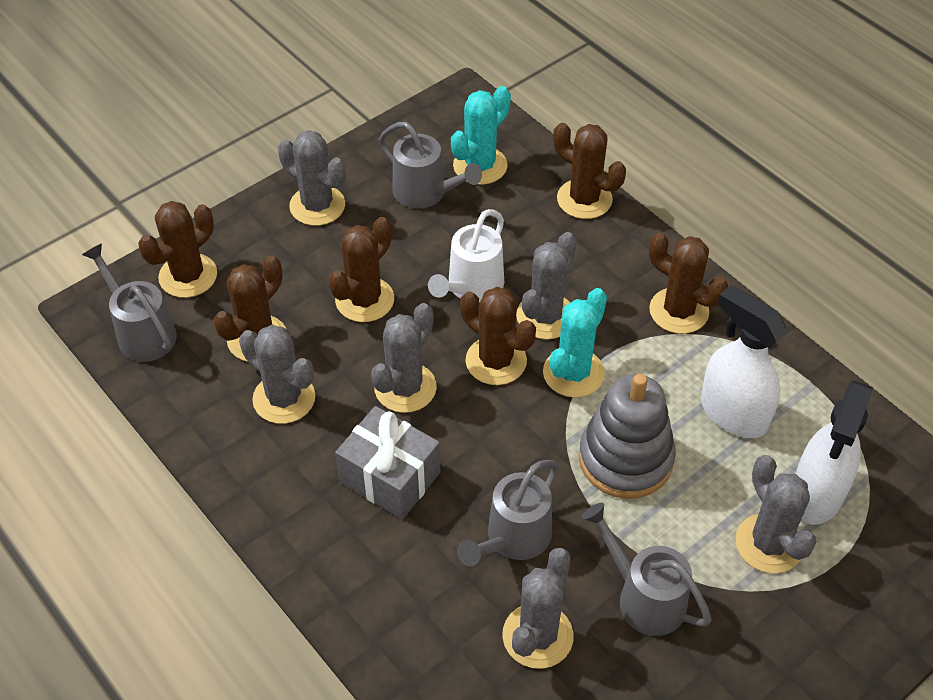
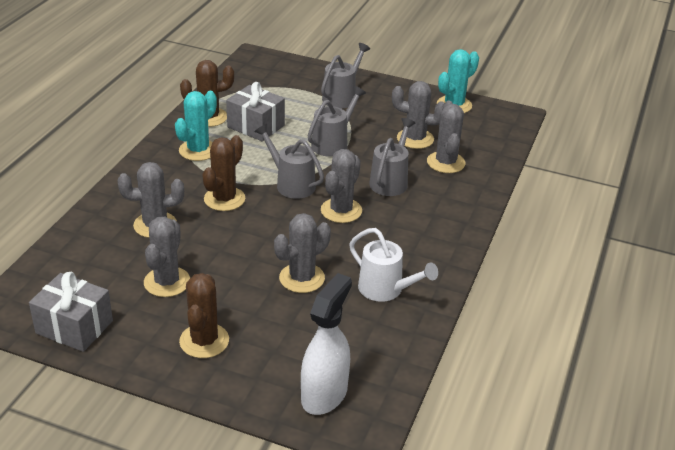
brown cactus: [138,201,217,298] [214,256,286,362] [328,217,394,322] [460,287,536,385] [553,123,626,219] [649,233,728,334] = 6 -> [179,273,229,358] [180,60,234,127] [202,135,245,211] = 3
grey gift: [335,406,440,520] = 1 -> [29,272,113,352] [226,82,285,142] = 2
grey stacking toy: [579,374,676,499] = 1 -> none = 0
white spray bottle: [701,285,787,438] [796,381,873,525] = 2 -> [301,273,352,415] = 1

